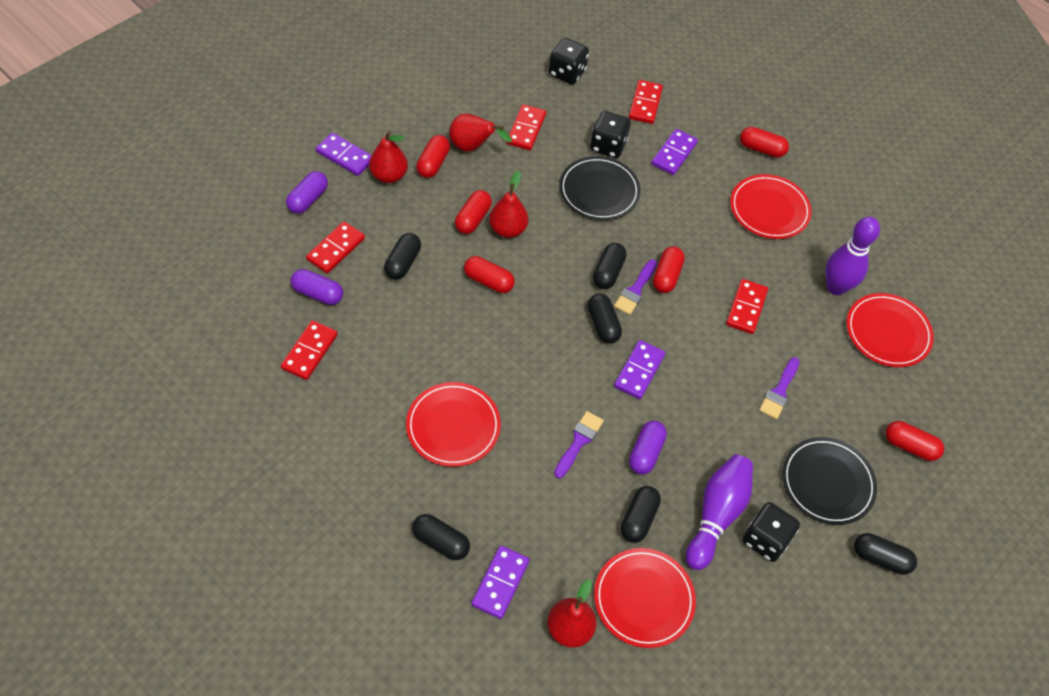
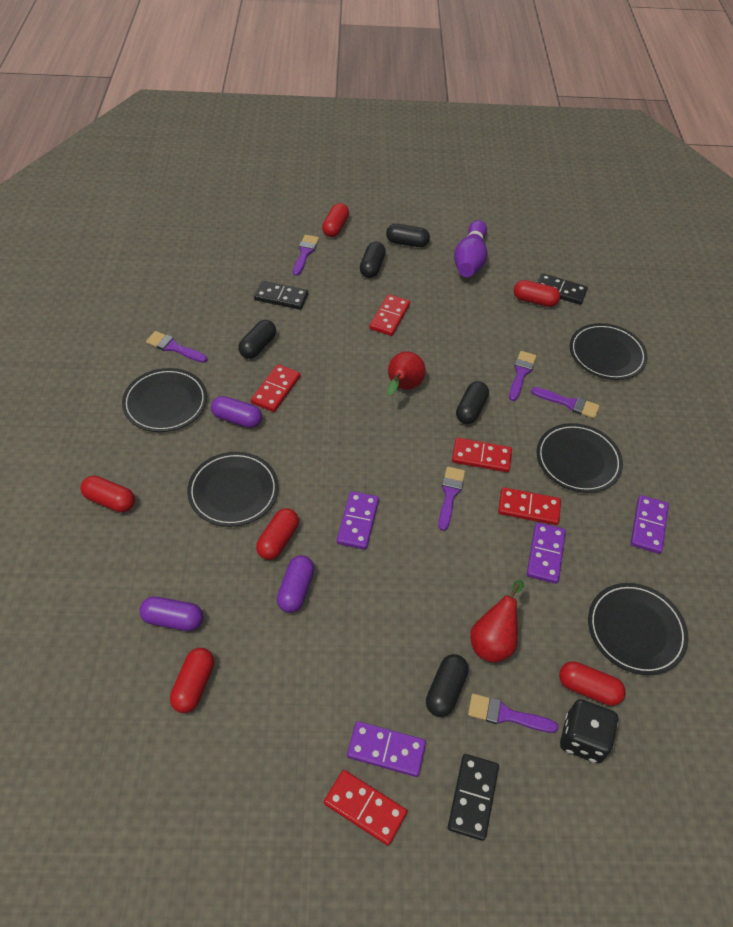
black capsule: [384,233,421,280] [412,514,470,560] [588,293,622,344] [593,243,627,289] [621,486,661,543] [854,533,917,575] = 6 -> [238,320,276,359] [360,242,386,278] [386,224,430,247] [426,654,469,717] [456,381,489,424] = 5
black dice: [549,38,589,85] [590,111,631,158] [743,502,800,562] = 3 -> [560,699,618,763] = 1
black domino: none = 0 -> [254,281,308,310] [448,754,499,841] [537,273,588,305] = 3
black plate: [559,156,641,220] [782,437,877,525] = 2 -> [122,368,207,432] [187,452,278,527] [537,423,623,493] [570,323,648,380] [588,583,688,675] = 5
purple bowling pin: [686,455,753,570] [825,217,880,295] = 2 -> [454,220,487,277] = 1
purple brush: [554,411,604,478] [614,259,657,315] [759,357,800,419] = 3 -> [146,331,207,363] [293,235,319,276] [438,467,465,531] [468,694,558,733] [509,351,536,401] [531,387,599,419] = 6
red pear: [369,131,408,183] [449,113,512,152] [489,171,528,238] [547,579,596,648] = 4 -> [387,351,426,396] [470,580,524,663] = 2
red plate: [406,382,501,467] [594,548,696,648] [730,174,812,239] [847,293,934,367] = 4 -> none = 0

